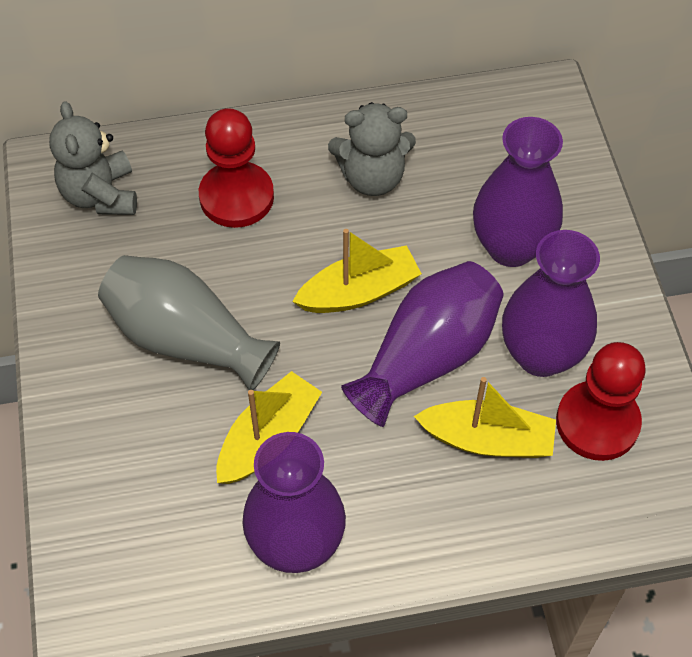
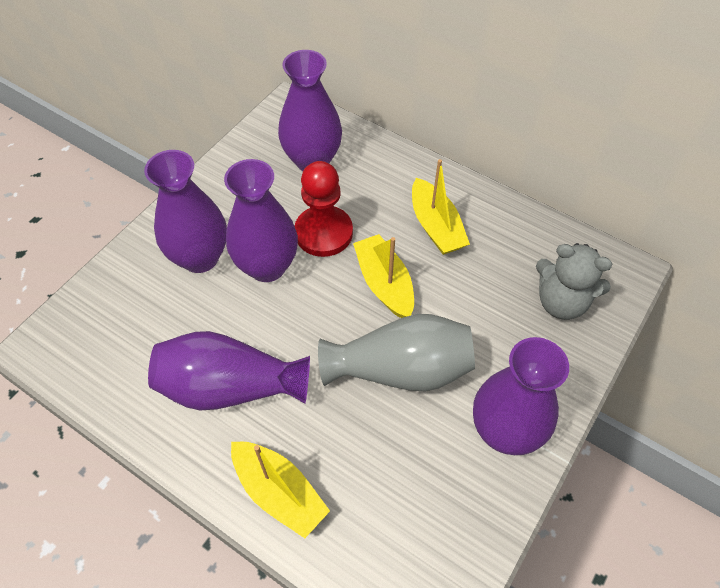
grey teddy bear: [49,101,137,215] [328,102,416,196] = 2 -> [536,243,612,320] = 1
purple vase: [242,432,346,573] [341,261,504,427] [473,117,563,267] [502,230,600,377] = 4 -> [144,150,227,273] [148,331,310,411] [224,159,298,282] [278,50,342,171] [473,337,569,455] = 5
red pawn: [199,108,274,228] [556,342,646,461] = 2 -> [295,161,353,257] = 1

